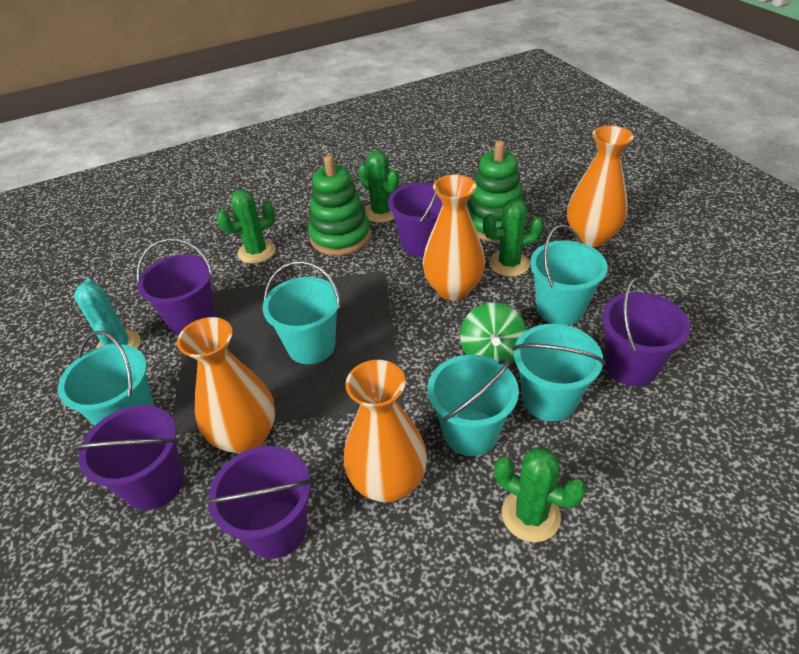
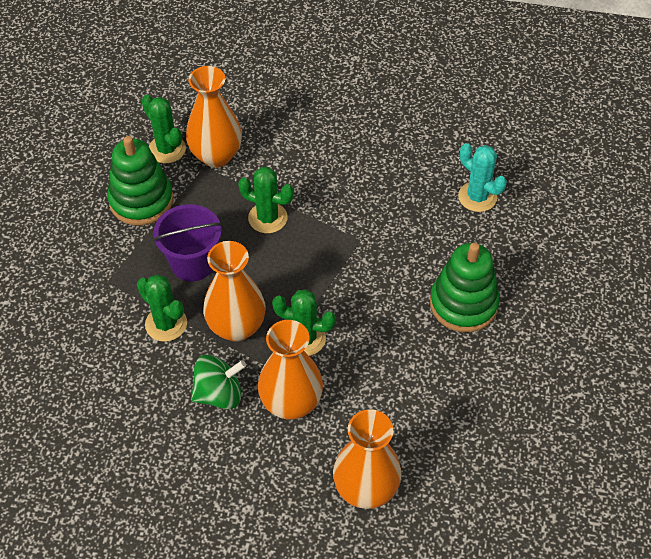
purple bucket: [72,405,184,510] [136,238,216,336] [205,446,313,559] [388,169,443,257] [602,277,691,386] = 5 -> [153,204,222,281] = 1
turquoise bucket: [58,331,155,425] [262,261,341,364] [428,355,519,456] [512,324,605,421] [530,224,608,325] = 5 -> none = 0

